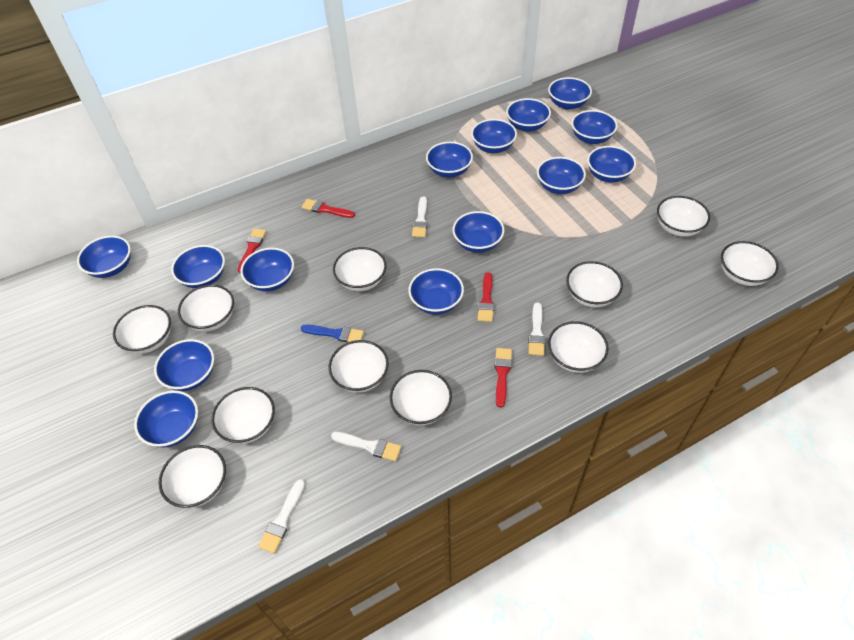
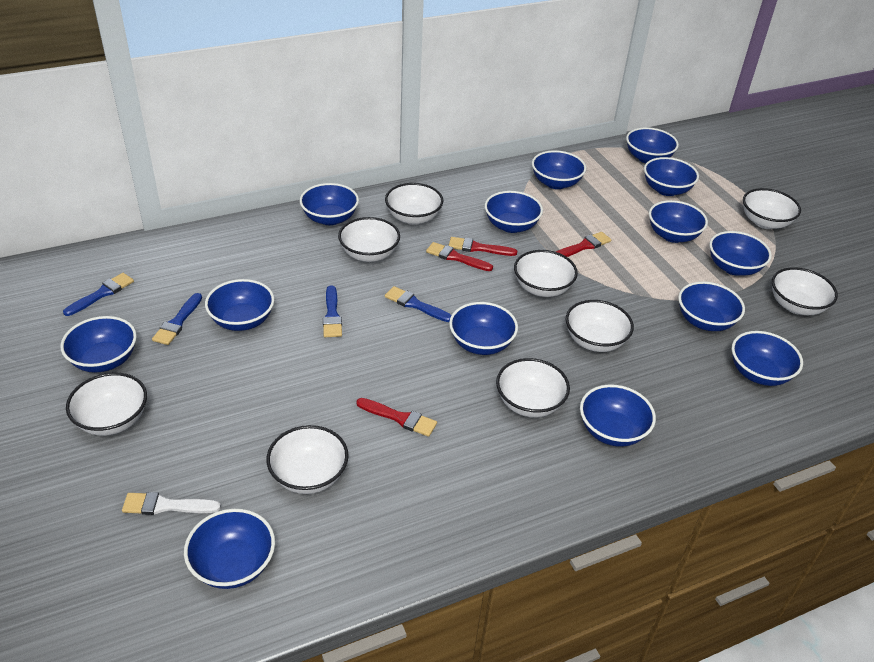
blue brush: [301,325,364,342] = 1 -> [63,273,134,316] [152,293,202,345] [323,285,342,337] [385,286,452,322] = 4
white bowl: [113,305,171,353] [159,445,226,508] [178,285,234,332] [212,387,275,444] [329,340,389,393] [333,247,387,291] [390,370,452,426] [548,321,609,373] [566,261,623,307] [657,196,710,237] [721,241,779,286] = 11 -> [66,373,147,436] [266,425,349,494] [338,217,400,262] [385,183,443,225] [496,358,570,418] [514,250,578,297] [566,300,634,352] [743,188,801,229] [772,267,838,315] = 9
white brush: [258,479,305,553] [331,432,401,461] [412,196,427,237] [528,302,545,356] = 4 -> [122,492,221,515] = 1

